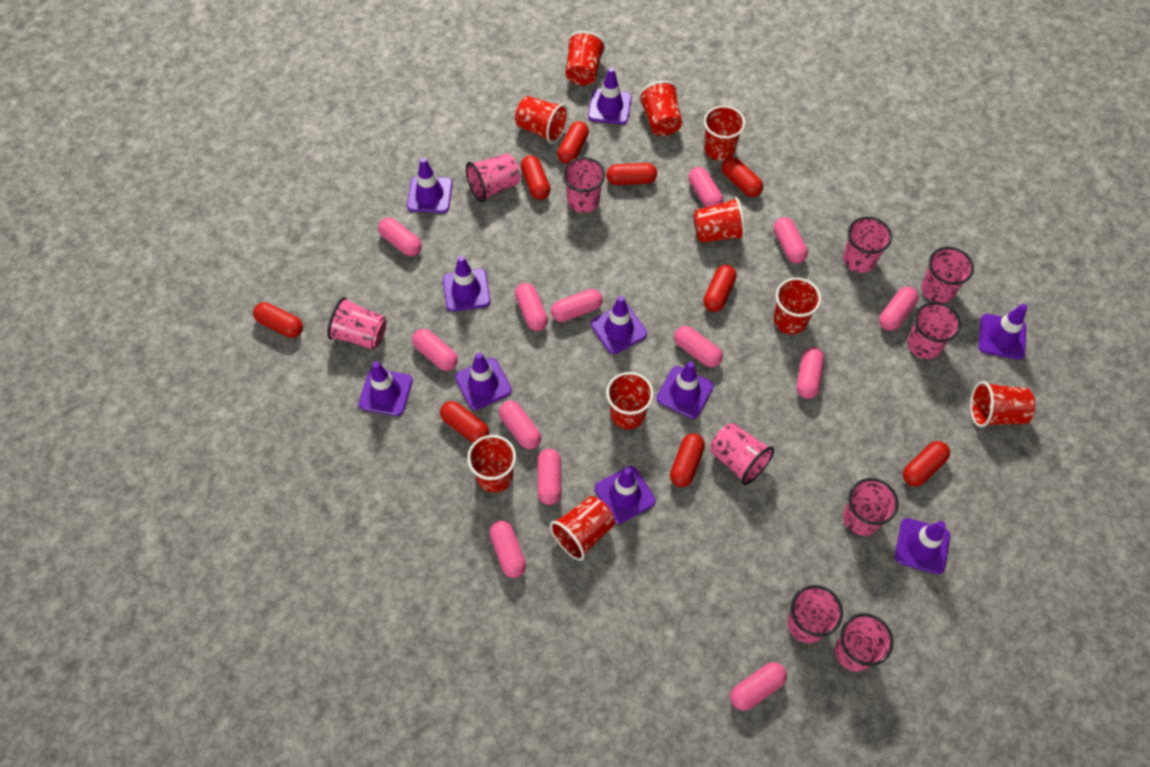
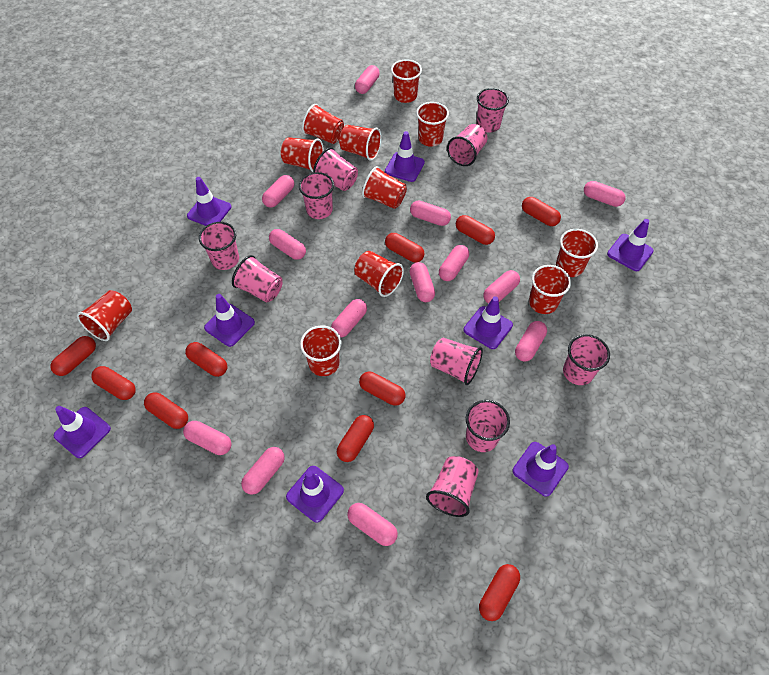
purple traffic cone: [359,361,413,416] [407,157,452,213] [443,256,490,312] [455,352,512,410] [588,67,632,124] [591,296,647,354] [595,466,656,524] [656,361,714,419] [895,518,950,575] [979,304,1027,360] = 10 -> [54,406,111,458] [187,177,231,226] [204,294,255,347] [286,466,344,522] [385,131,425,182] [464,296,513,349] [513,442,569,497] [607,219,654,271] = 8
red capsule: [253,302,303,338] [440,401,489,443] [521,155,550,200] [557,121,589,164] [606,163,657,185] [670,433,705,487] [703,265,736,312] [722,157,763,197] [903,441,950,486] = 9 -> [50,336,96,376] [91,366,136,400] [144,392,188,429] [185,342,227,377] [337,415,374,462] [359,372,406,406] [385,233,425,263] [456,215,495,245] [479,564,520,621] [522,197,561,226] = 10
red cup: [467,435,516,493] [515,96,568,144] [550,496,615,561] [565,31,606,85] [606,372,654,429] [638,81,682,136] [693,197,745,243] [704,105,746,161] [773,278,821,334] [970,381,1035,428] = 10 -> [77,290,132,341] [281,137,324,172] [300,326,342,376] [302,104,344,144] [339,125,382,161] [354,251,404,297] [362,166,407,209] [391,59,422,103] [416,102,449,147] [529,265,571,314] [556,229,598,277] = 11

